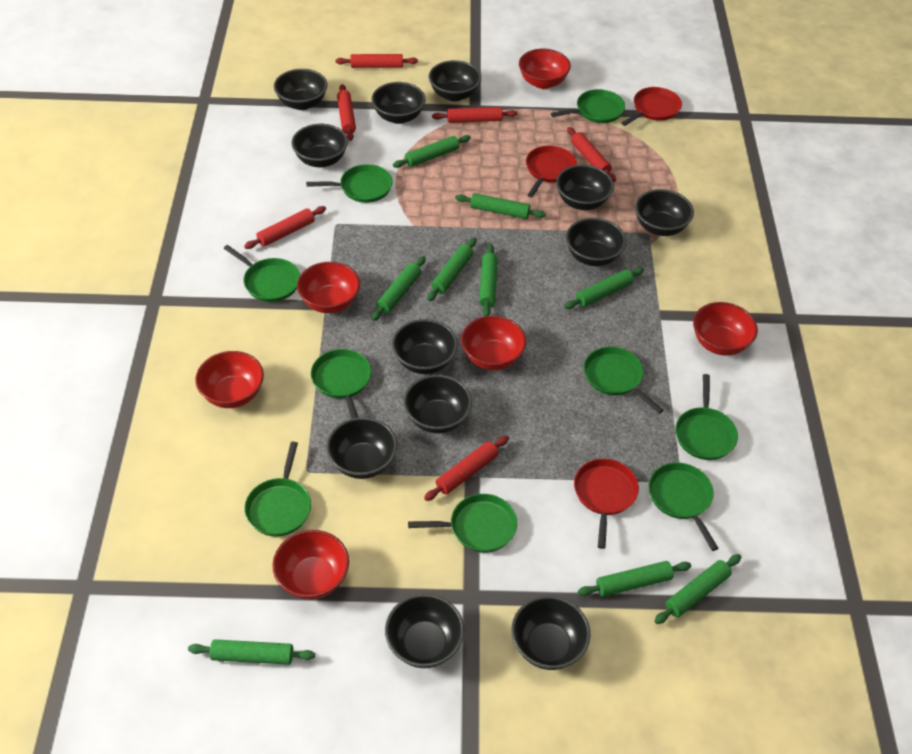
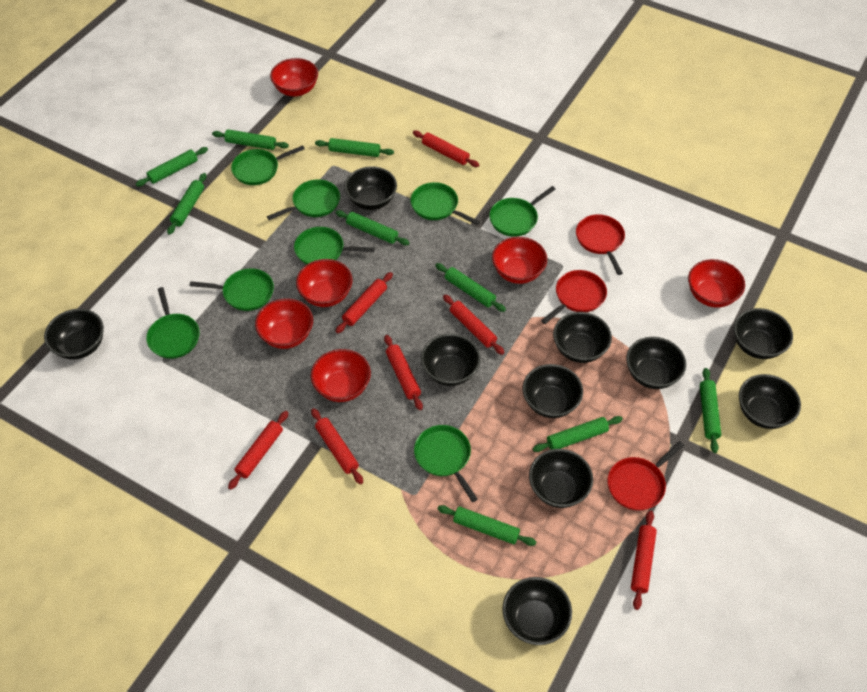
black bowl: [274,69,327,110] [291,124,348,168] [326,417,397,479] [372,82,425,124] [385,594,464,668] [392,319,458,374] [404,375,472,433] [429,60,481,101] [511,596,591,670] [556,165,614,210] [566,218,626,266] [635,189,694,236] = 12 -> [44,309,104,360] [345,166,397,210] [421,334,480,386] [502,577,572,645] [523,364,583,418] [529,449,593,508] [553,312,612,363] [626,337,686,389] [734,308,793,359] [739,374,801,429] = 10
green pan: [223,245,300,302] [244,442,311,537] [306,164,393,203] [311,349,371,419] [408,494,517,553] [551,89,625,123] [584,347,664,414] [649,462,719,551] [675,374,738,460] = 9 -> [146,287,200,359] [189,268,274,311] [231,146,305,185] [267,179,340,220] [294,227,375,264] [410,182,480,225] [414,425,478,502] [489,186,556,237] = 8
red rolling pin: [244,206,326,249] [336,54,418,68] [337,84,356,141] [424,435,509,501] [432,107,518,123] [567,127,616,182] = 6 -> [228,411,288,490] [311,408,363,484] [335,272,393,334] [384,335,423,410] [413,131,479,167] [443,294,505,355] [631,510,657,610] = 7

